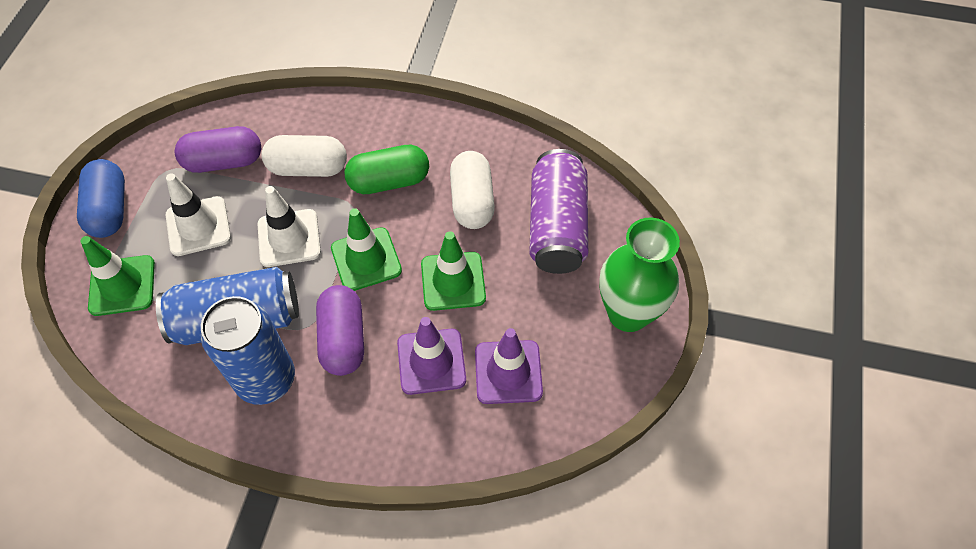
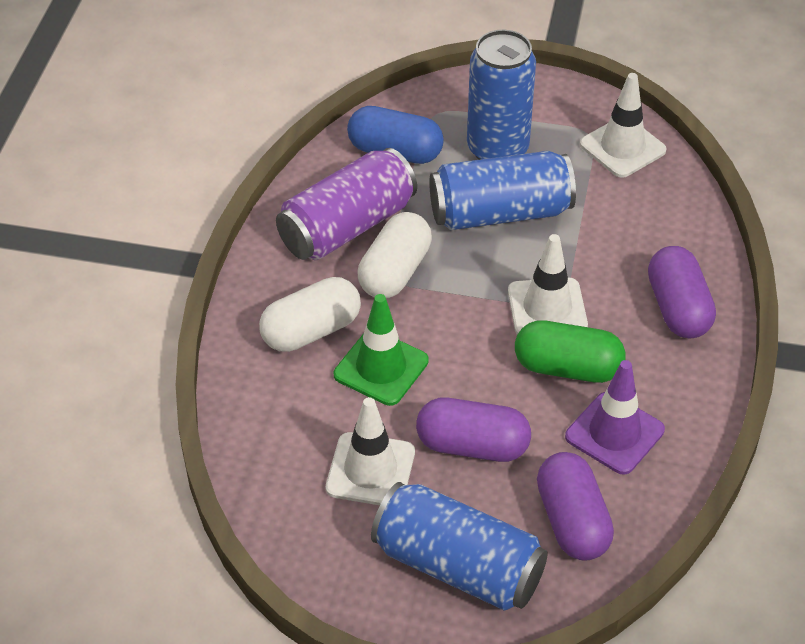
blue can: [156,267,299,345] [201,296,295,405] = 2 -> [371,482,548,611] [429,151,576,230] [467,30,536,160] = 3
green traffic cone: [81,236,155,316] [331,208,402,291] [421,231,486,311] = 3 -> [334,294,429,406] = 1
green vase: [599,217,680,332] = 1 -> none = 0
purple capsule: [175,126,261,173] [316,285,364,376] = 2 -> [416,397,531,462] [537,452,614,561] [648,246,716,338] = 3
purple traffic cone: [397,317,466,395] [475,328,543,404] = 2 -> [565,360,665,475] = 1
white traffic cone: [166,173,231,256] [258,186,321,267] = 2 -> [326,397,415,505] [508,234,588,334] [580,73,667,178] = 3

